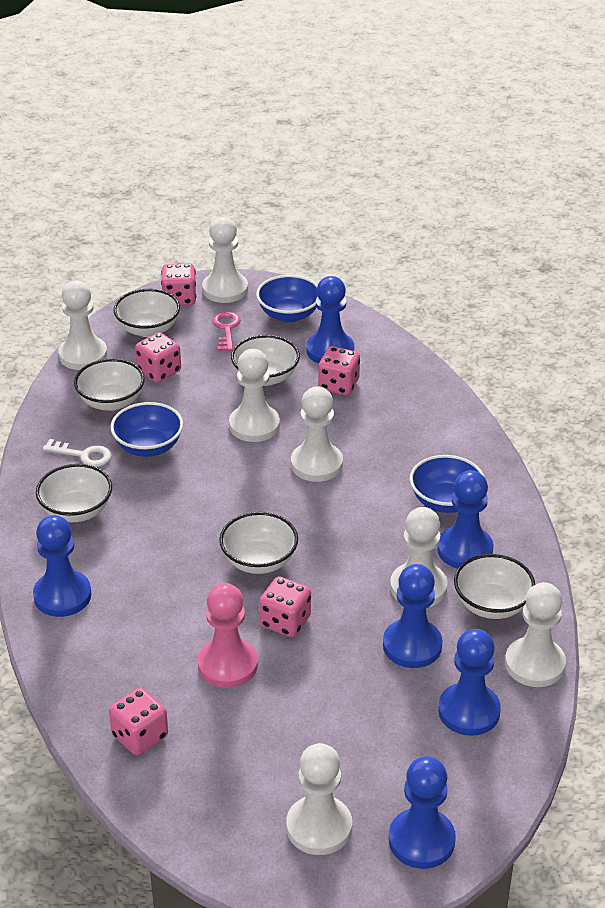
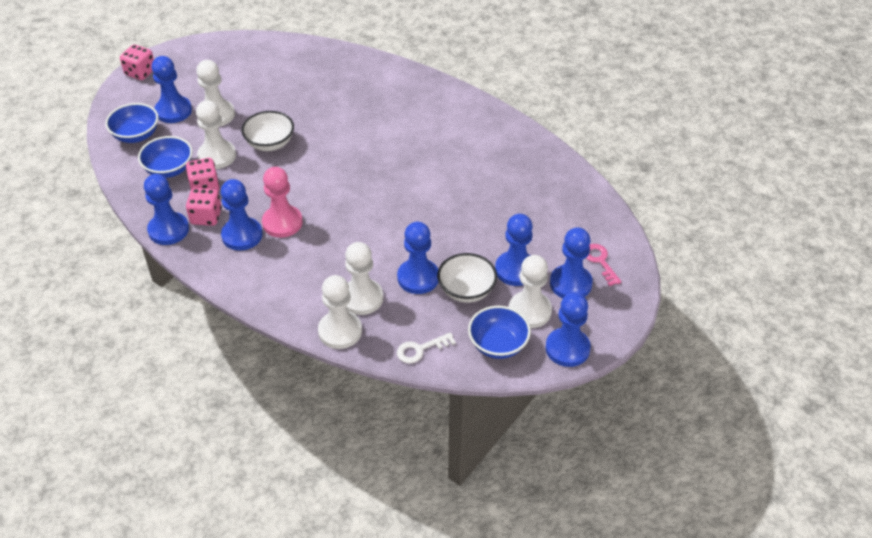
blue pawn: [33,515,92,617] [306,276,354,364] [383,564,443,668] [389,756,456,869] [437,470,494,569] [438,629,501,736] = 6 -> [144,174,189,245] [152,56,192,123] [221,179,262,251] [397,222,438,294] [495,214,533,286] [545,293,591,367] [550,227,593,298] = 7
pink dice: [109,688,168,755] [135,332,181,383] [161,263,196,305] [259,577,311,637] [318,346,360,395] = 5 -> [120,45,154,80] [186,158,220,191] [186,188,222,226] = 3
white bowl: [36,464,112,522] [74,359,145,411] [113,289,180,337] [219,512,298,574] [231,335,300,386] [454,554,535,619] = 6 -> [241,111,294,151] [437,253,497,303] = 2
white pawn: [58,280,107,370] [202,217,248,303] [229,349,280,442] [286,743,352,855] [291,386,343,482] [390,507,448,607] [505,582,566,687] = 7 -> [196,60,235,127] [196,100,236,169] [318,275,362,349] [345,242,383,315] [509,255,552,328] = 5

